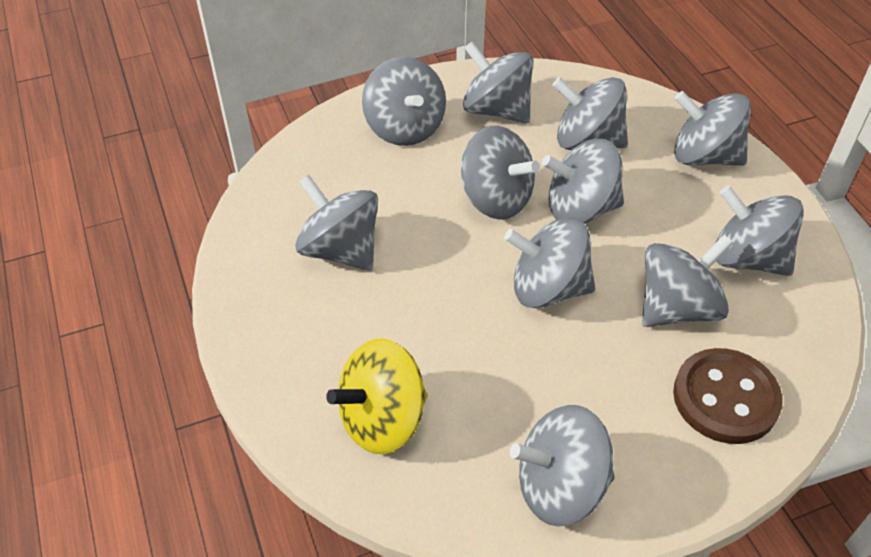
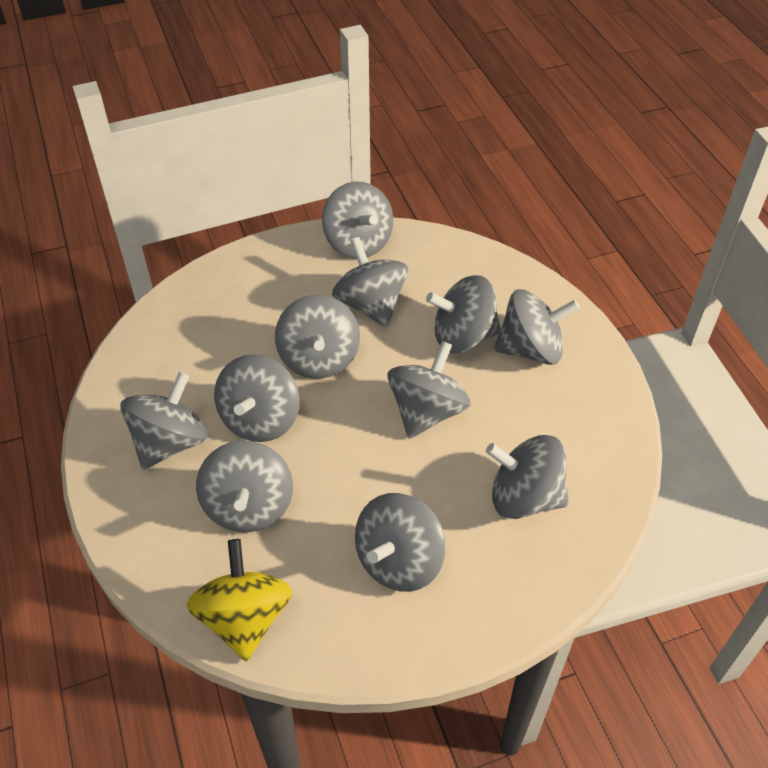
brown button: [673,348,783,444] = 1 -> none = 0

